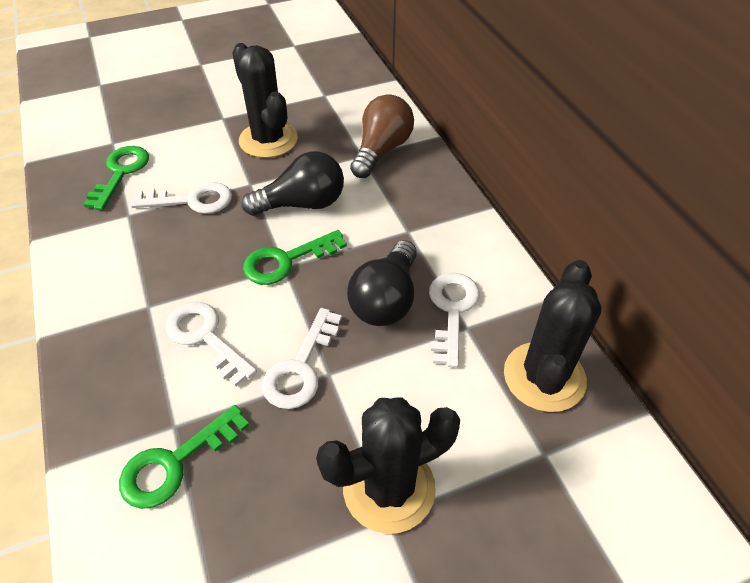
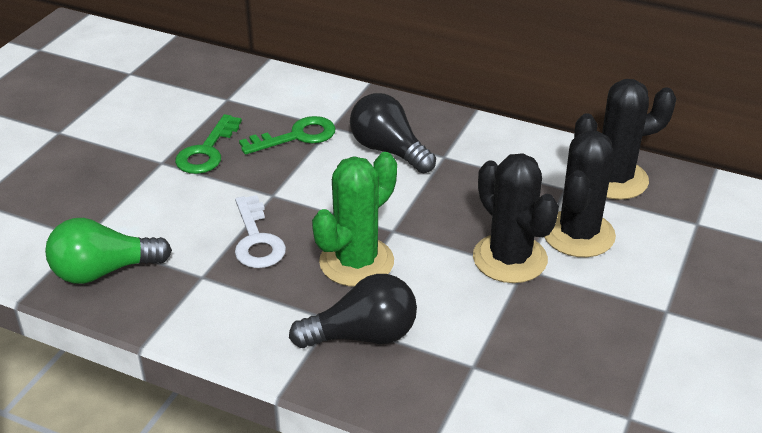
brown light bulb: [350,94,414,178] = 1 -> none = 0
green cactus: none = 0 -> [312,152,397,287] = 1
green key: [83,146,149,210] [119,405,249,509] [243,230,347,285] = 3 -> [175,114,242,174] [239,116,336,155] = 2
green light bulb: none = 0 -> [45,218,172,284] = 1
white key: [130,182,232,214] [165,302,257,387] [262,308,342,409] [429,273,480,368] = 4 -> [235,195,286,268] = 1

